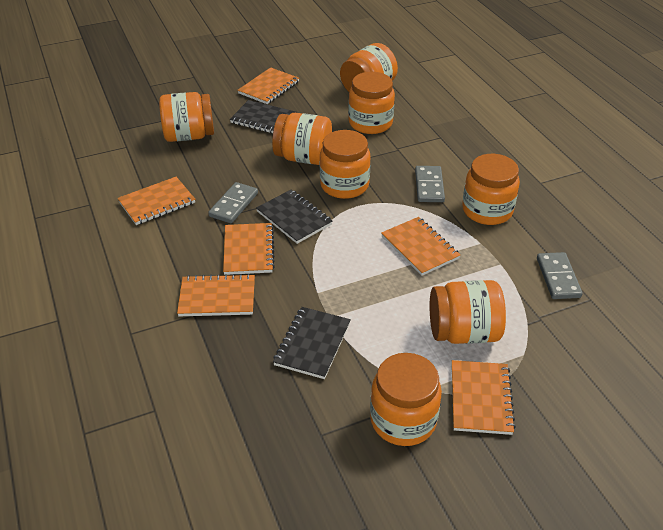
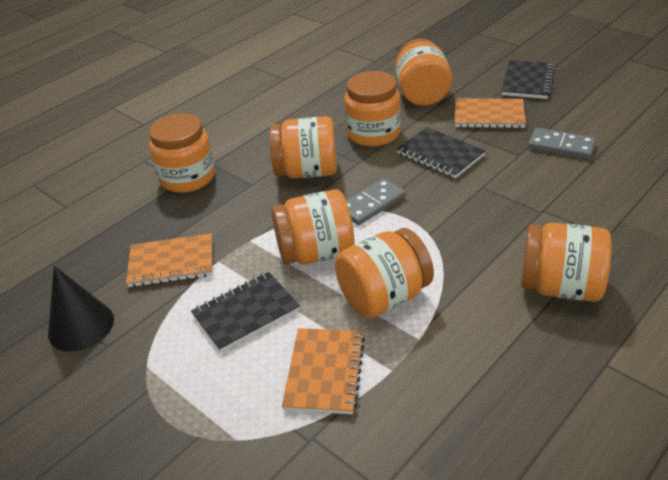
black cone: none = 0 -> [48,266,114,352] = 1
grey domino: [208,182,258,223] [415,166,445,202] [537,252,583,299] = 3 -> [346,178,405,225] [528,128,596,159] = 2
orange jar: [159,92,214,142] [272,113,332,165] [320,130,370,199] [340,43,398,92] [348,72,395,134] [370,353,442,446] [430,280,506,344] [462,154,520,225] = 8 -> [149,113,215,193] [269,116,337,178] [271,189,354,265] [335,228,434,319] [344,71,401,147] [395,38,452,106] [521,223,612,302] = 7
orange notebook: [117,177,195,225] [177,274,255,316] [223,223,275,275] [238,67,299,104] [381,217,460,276] [452,360,516,435] = 6 -> [126,233,212,287] [282,328,365,414] [455,98,526,128] = 3

